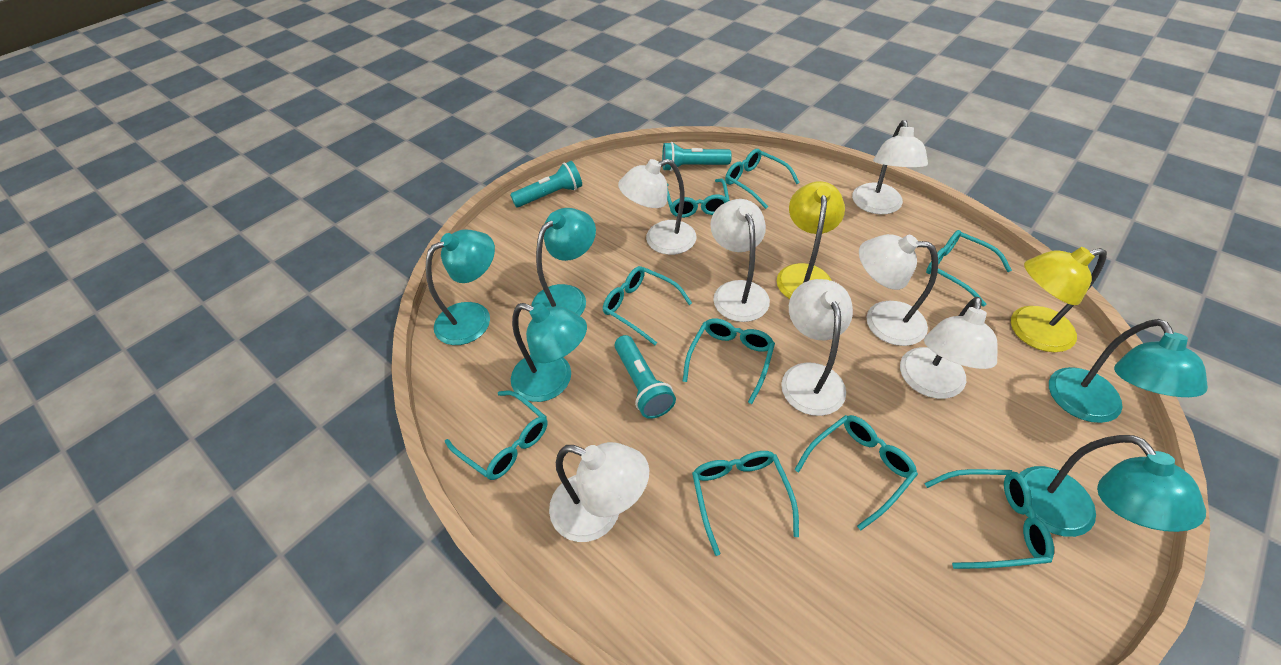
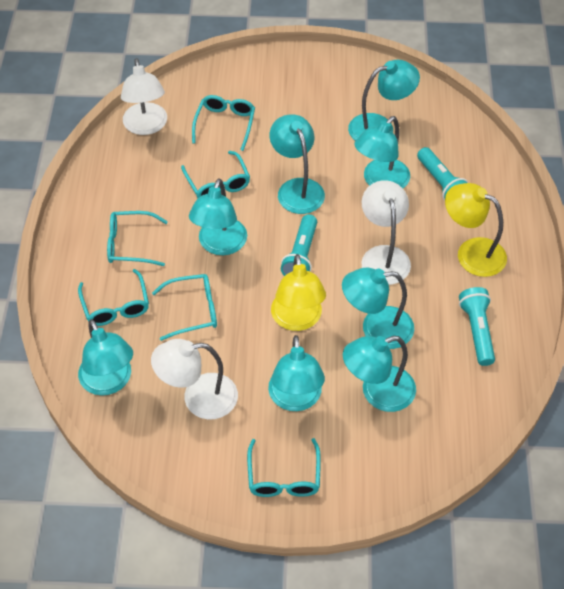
turquoise glasses: [445,390,548,480] [603,266,692,345] [667,179,730,218] [682,318,775,404] [692,451,799,556] [725,149,800,209] [794,415,918,530] [925,469,1054,569] [926,230,1012,306] = 9 -> [78,269,149,326] [107,211,168,266] [152,274,217,341] [181,151,250,198] [192,95,255,151] [247,438,321,497] = 6
turquoise lamp: [426,230,495,345] [511,303,587,402] [531,208,596,316] [1019,435,1206,537] [1049,319,1208,423] = 5 -> [78,319,133,396] [189,178,247,255] [268,335,325,411] [270,114,325,214] [342,267,414,349] [343,336,416,412] [348,60,420,141] [354,116,410,188] = 8
white lamp: [549,442,649,542] [618,159,697,255] [710,199,770,322] [781,279,853,416] [852,120,928,215] [859,234,938,346] [900,297,998,399] = 7 -> [121,58,167,135] [151,339,238,420] [361,180,411,285] = 3

